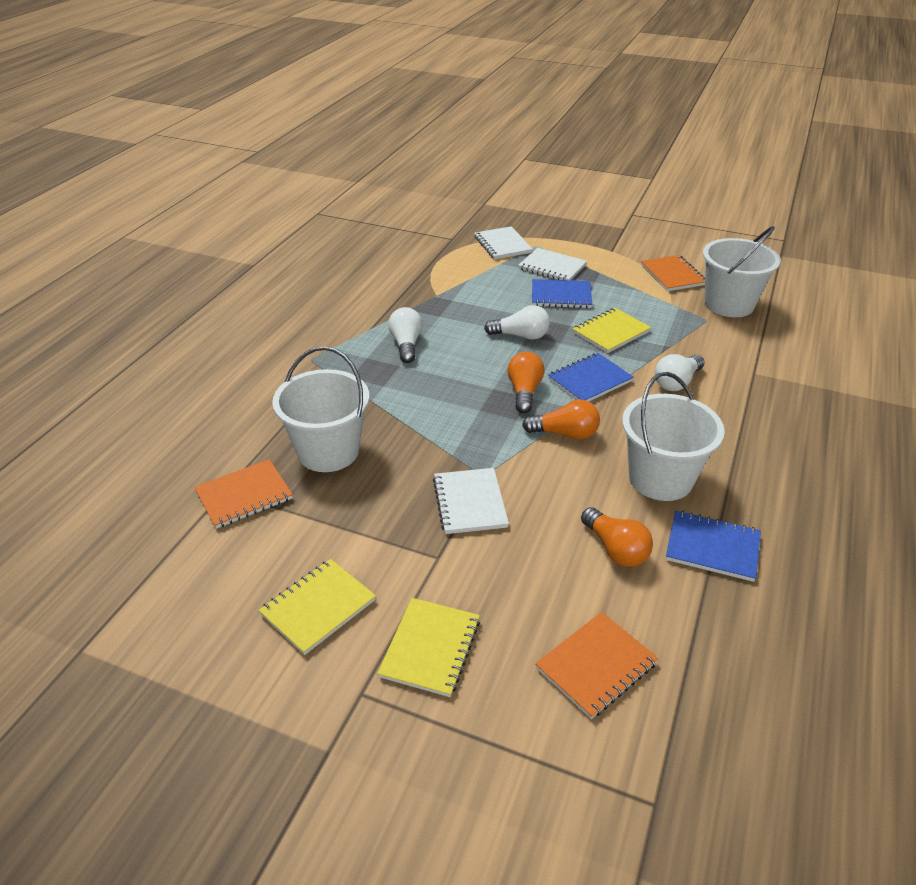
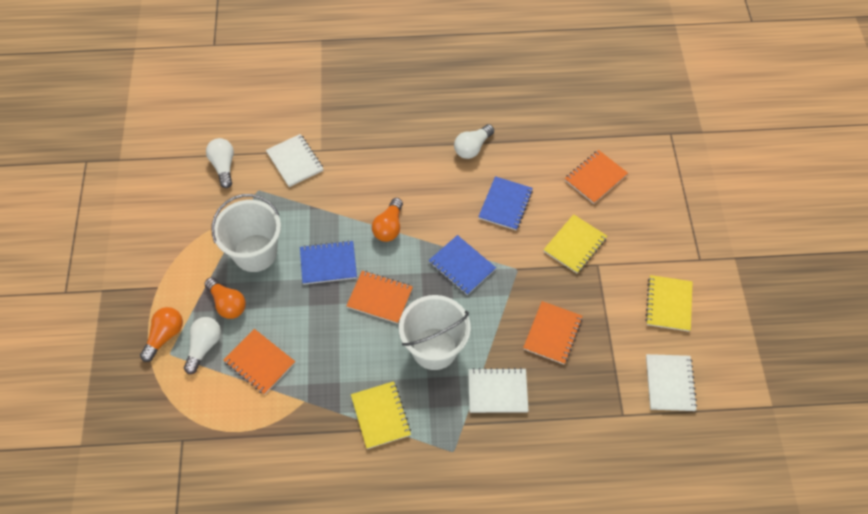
orange notebook: [194,459,293,529] [535,612,659,719] [641,255,705,291] = 3 -> [223,329,295,394] [346,271,413,324] [523,301,582,364] [565,150,628,204] = 4
white bucket: [272,346,369,472] [622,372,725,501] [703,226,781,317] = 3 -> [212,194,281,272] [399,295,471,370] = 2

